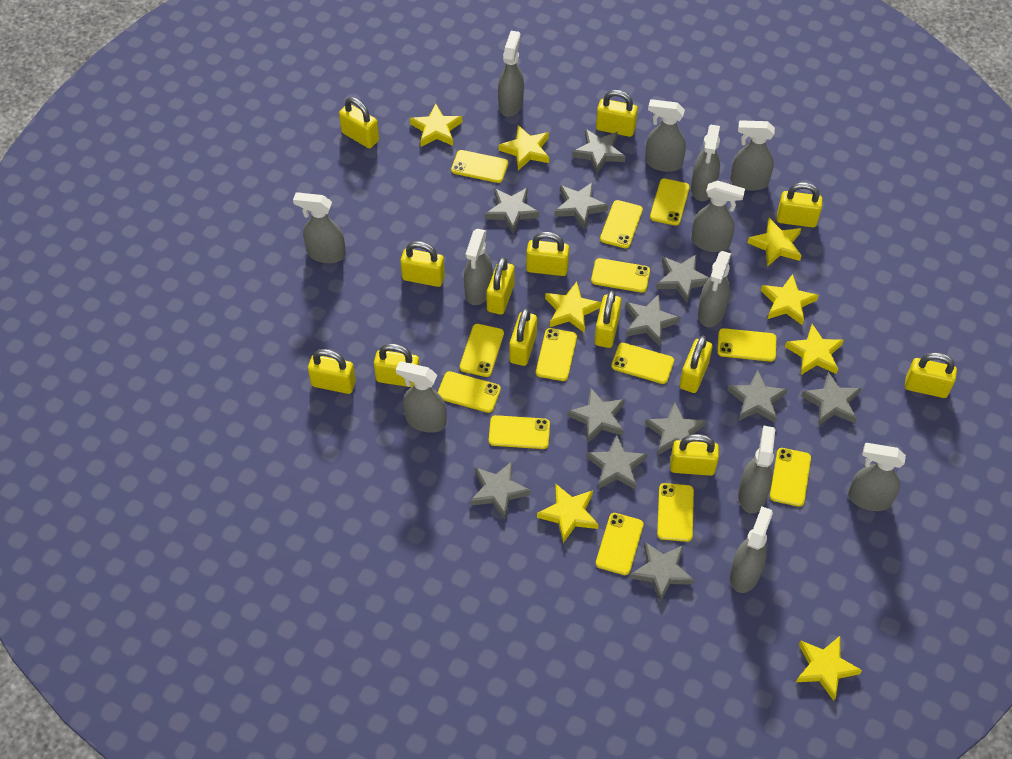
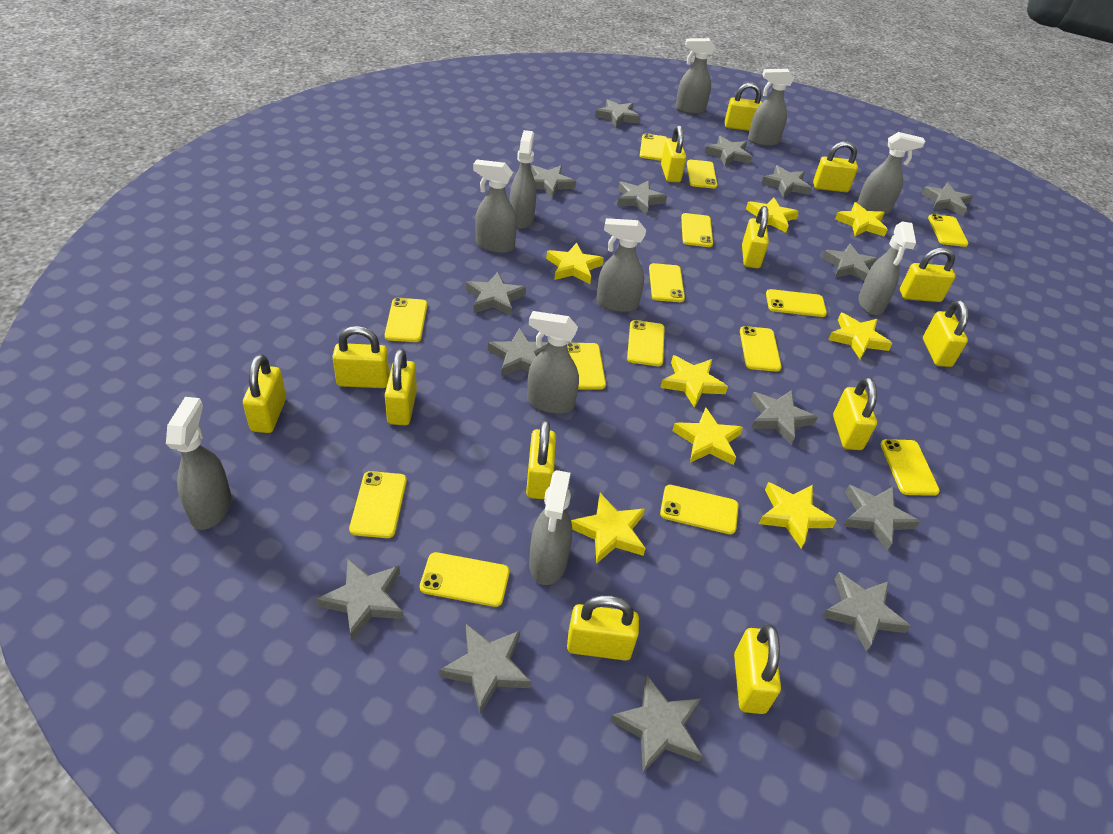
grey spray bottle: [293,193,346,263] [396,361,447,433] [464,229,493,305] [498,31,524,117] [645,99,686,172] [691,125,720,201] [691,180,745,252] [698,251,731,327] [730,506,773,593] [731,120,775,191] [738,426,775,513] [848,443,906,511] = 12 -> [166,397,231,530] [473,160,517,253] [509,130,536,229] [527,311,579,414] [529,470,572,585] [596,218,646,312] [675,38,715,114] [748,69,794,146] [857,132,925,215] [858,222,916,315] = 10
grey star: [470,461,531,520] [485,187,540,233] [554,182,609,229] [567,387,625,443] [572,129,625,174] [586,435,647,490] [625,294,681,346] [630,542,694,603] [645,402,705,455] [656,254,709,303] [727,370,788,423] [801,371,861,426] = 12 -> [316,559,404,641] [439,624,531,714] [466,272,526,316] [488,328,548,377] [531,165,576,199] [595,99,640,127] [610,675,702,773] [617,180,667,215] [705,136,752,166] [751,390,818,445] [761,165,812,198] [822,243,878,281] [822,572,910,652] [843,485,920,551] [921,183,973,216] = 15
yellow phone: [437,371,501,413] [451,150,508,183] [460,324,504,377] [489,415,550,449] [536,328,577,381] [591,258,650,293] [596,513,644,575] [600,200,643,248] [611,343,674,384] [650,178,690,226] [657,483,694,542] [717,328,776,362] [770,448,811,507] = 13 -> [349,471,407,538] [385,298,427,342] [420,552,510,607] [567,343,606,390] [627,320,665,366] [640,133,668,161] [649,263,685,302] [660,485,739,534] [681,213,713,247] [687,160,717,188] [740,326,782,372] [766,289,827,317] [880,439,940,496] [928,214,968,247] = 14

